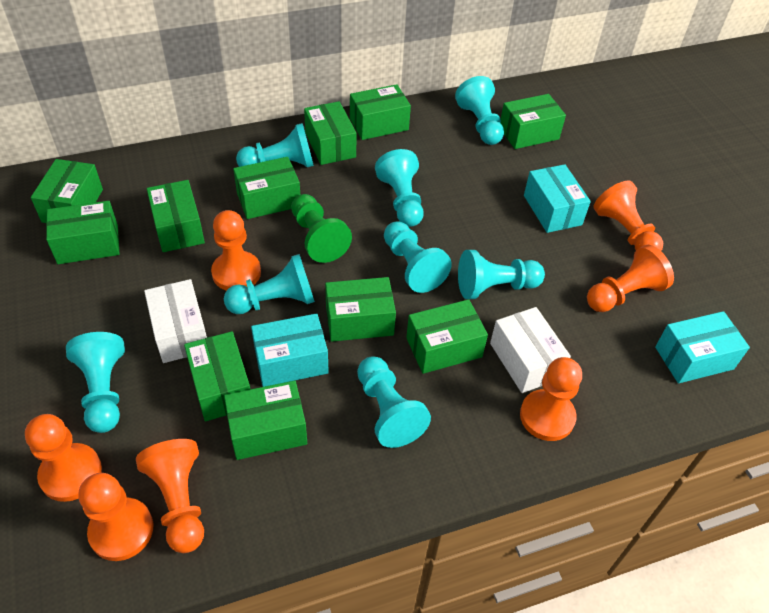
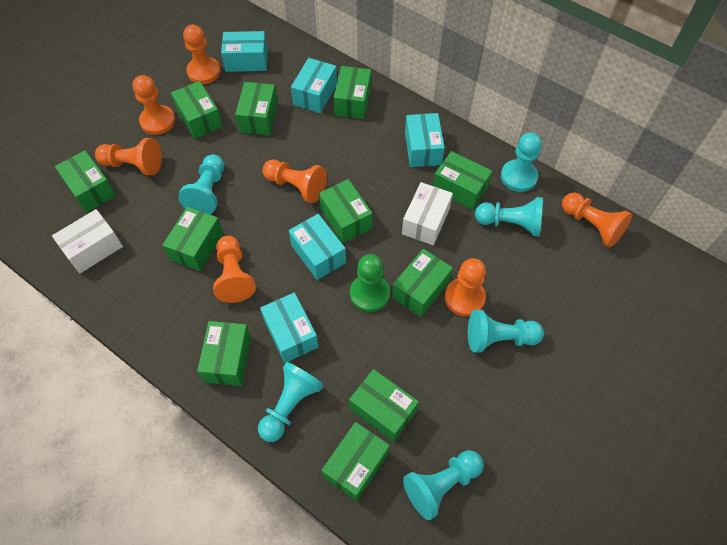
turquoise box: [251,313,329,387] [524,164,591,233] [655,311,750,383] = 3 -> [221,31,268,72] [260,292,319,363] [289,214,346,280] [291,58,337,113] [405,113,445,167] = 5
turquoise pawn: [66,332,125,433] [224,254,315,314] [236,123,314,167] [357,356,431,448] [375,149,424,227] [384,221,452,293] [455,76,504,145] [458,250,545,299] = 8 -> [178,155,224,214] [258,362,324,442] [403,450,484,520] [468,310,544,353] [475,197,543,236] [501,132,542,192] = 6

